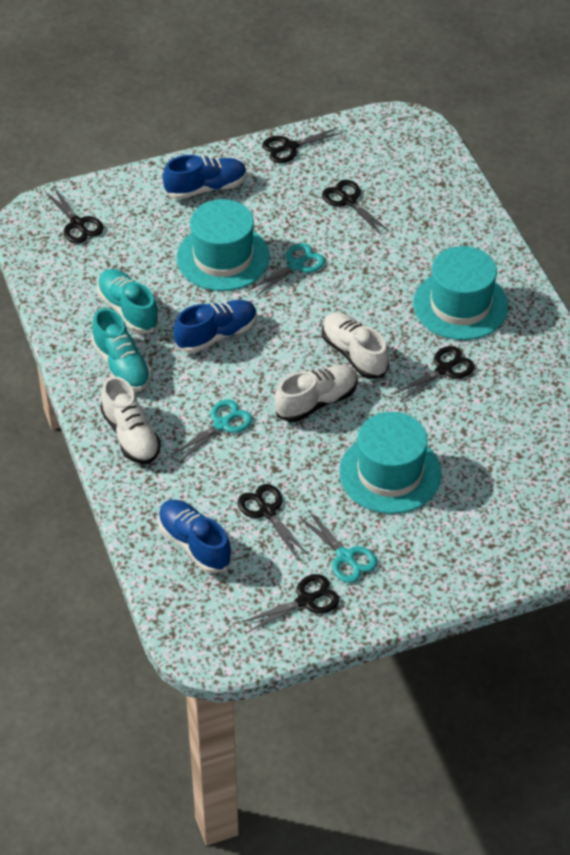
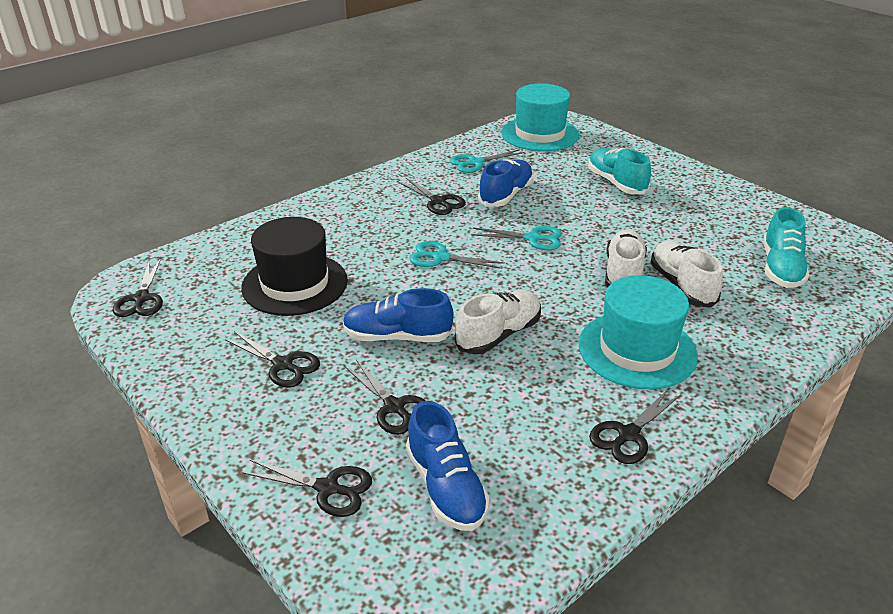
black hat: none = 0 -> [241,217,348,316] = 1
turquoise hat: [177,199,270,291] [339,412,442,514] [413,246,508,340] = 3 -> [501,84,579,151] [579,275,698,389] = 2

